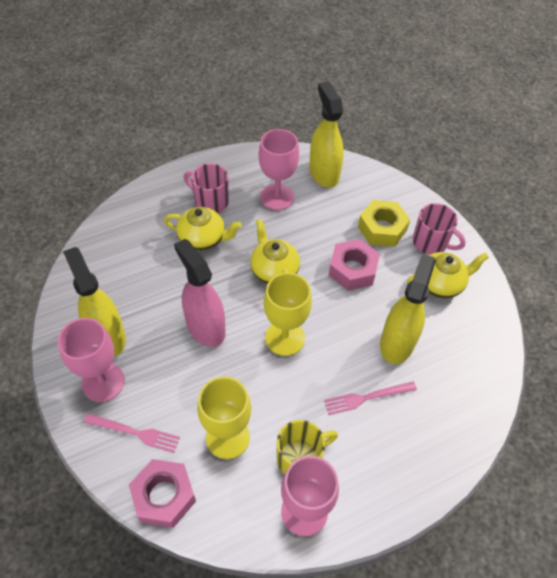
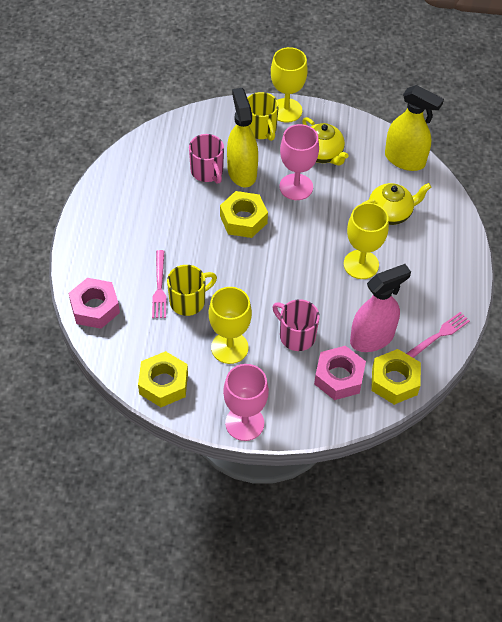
pink goblet: [58,318,125,402] [259,129,299,210] [281,456,339,536] = 3 -> [223,364,269,441] [279,124,319,200] = 2
yellow goblet: [197,376,251,459] [264,273,312,356] = 2 -> [209,287,252,364] [271,47,308,123] [344,203,389,279] = 3
yellow mug: [277,420,338,475] = 1 -> [167,265,217,316] [247,92,279,141] = 2
yellow nut: [358,200,410,247] = 1 -> [138,351,188,407] [220,191,268,238] [371,349,421,405] = 3
yellow spray bottle: [63,247,126,357] [309,81,344,187] [380,254,436,364] = 3 -> [227,88,258,187] [385,85,444,171] = 2
yellow teapot: [164,207,242,251] [250,219,300,284] [407,252,489,299] = 3 -> [302,117,349,165] [363,183,431,225] = 2

